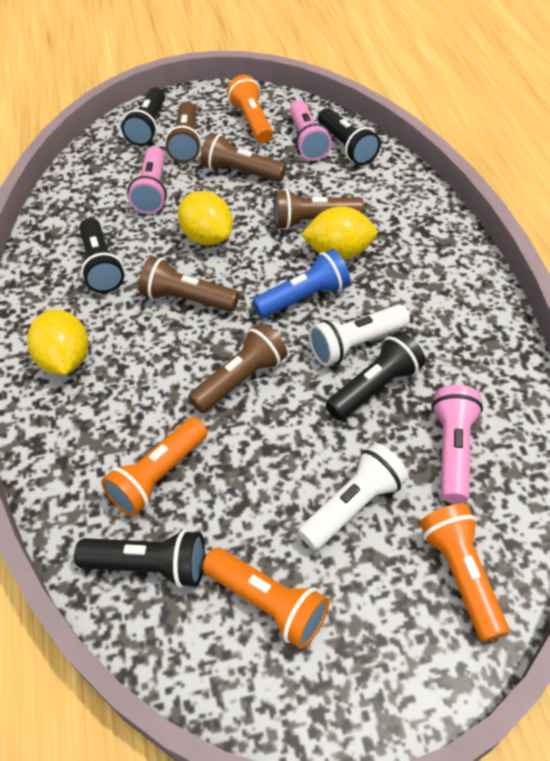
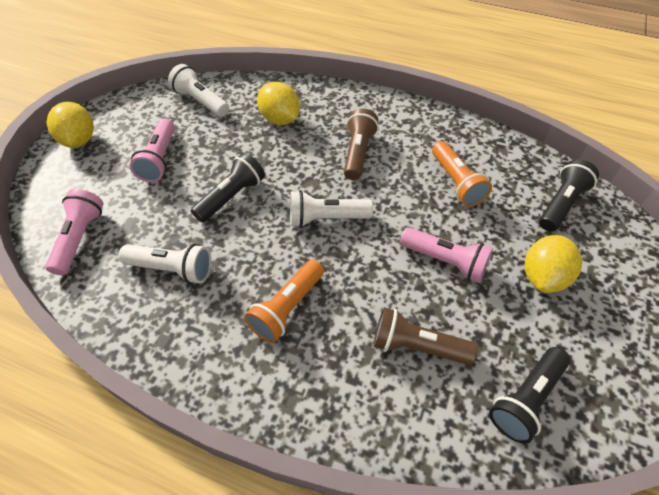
black flashlight: [74,529,205,588] [79,218,124,293] [121,87,165,146] [318,108,381,165] [326,331,426,421] = 5 -> [191,153,265,223] [489,347,570,444] [539,159,599,232] = 3
blue flashlight: [252,249,350,318] = 1 -> none = 0
brown flashlight: [139,256,239,312] [165,102,201,163] [188,323,288,413] [201,133,286,182] [274,189,364,230] = 5 -> [344,108,379,180] [373,307,478,365] = 2
orange flashlight: [101,417,208,517] [202,548,329,649] [227,75,273,143] [420,504,509,642] = 4 -> [245,260,324,343] [432,141,492,207] = 2
white flashlight: [298,443,408,550] [309,304,410,366] = 2 -> [119,244,212,284] [168,64,229,117] [290,190,373,227] = 3

